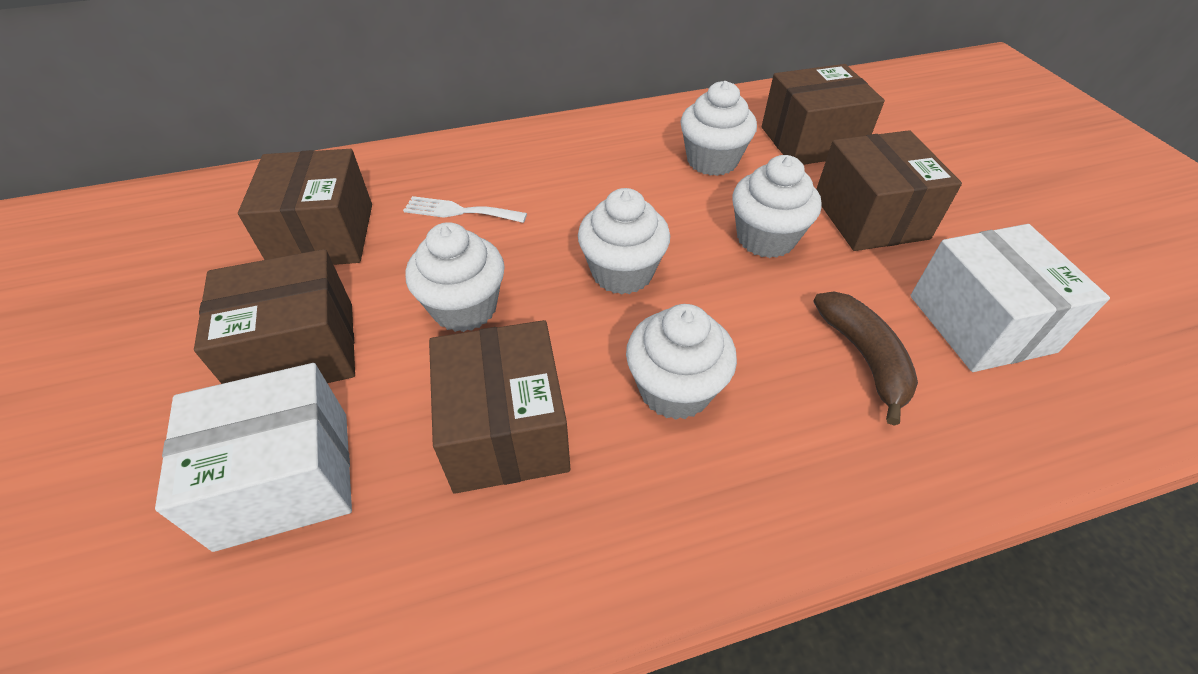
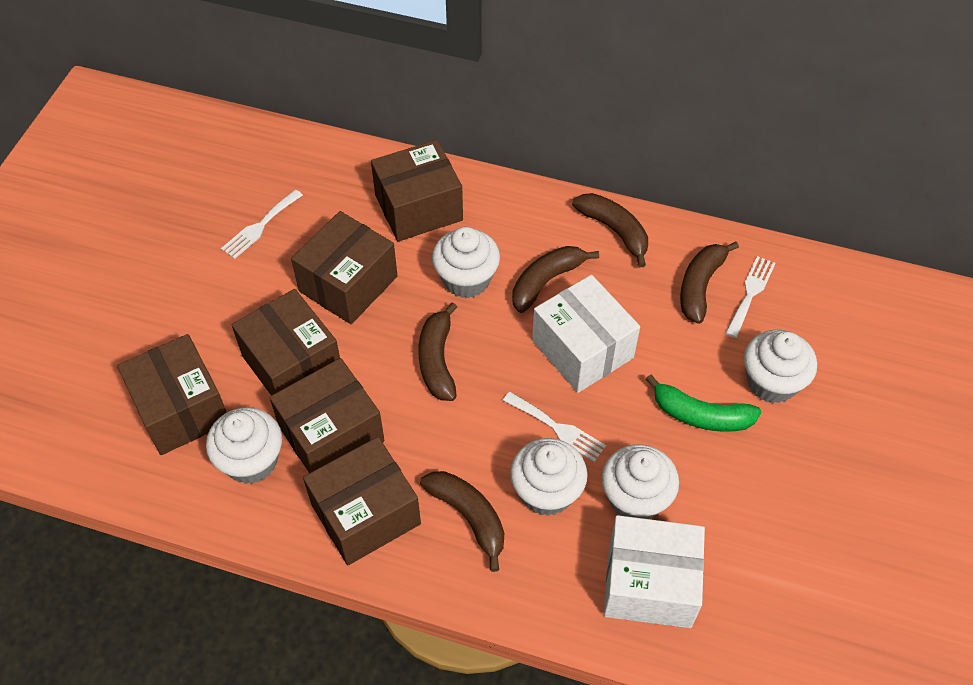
brown banana: [813,292,918,426] = 1 -> [418,302,457,401] [420,471,504,572] [512,246,599,313] [572,193,648,267] [680,242,739,324] = 5
brown box: [194,249,355,384] [238,149,372,265] [429,320,570,494] [762,64,885,165] [816,130,962,251] = 5 -> [117,334,227,455] [232,289,340,396] [270,358,385,473] [291,211,398,324] [303,437,421,565] [371,140,463,241] = 6
green banana: none = 0 -> [646,375,761,432] = 1
white fork: [403,196,527,223] = 1 -> [221,189,303,259] [503,392,606,462] [725,256,776,338] = 3

